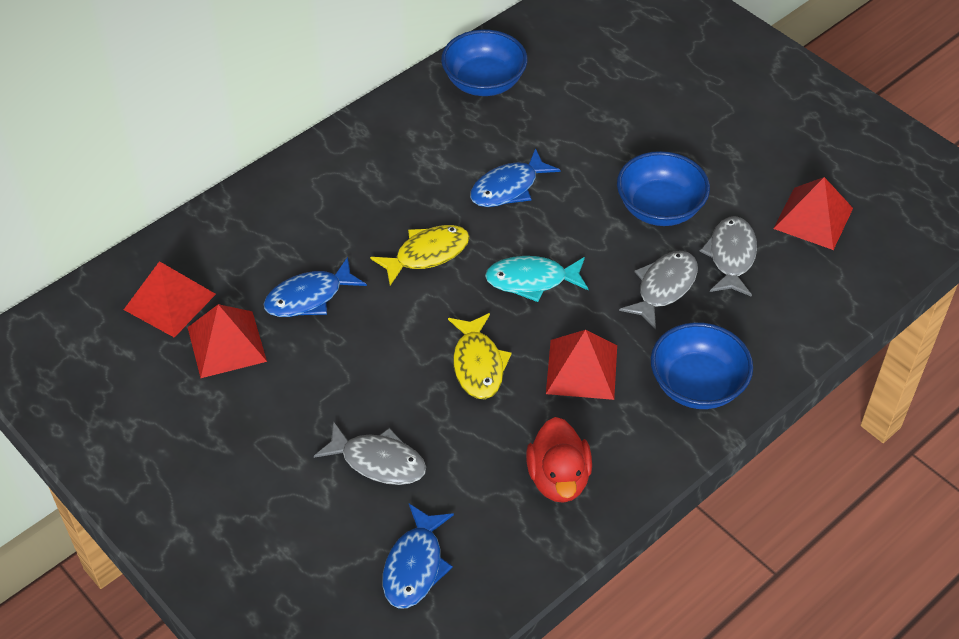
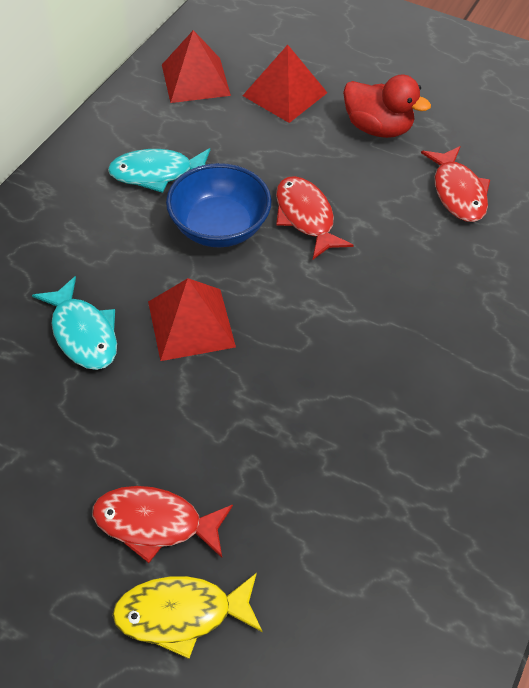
blue bowl: [441,30,527,96] [617,151,710,226] [651,322,753,409] = 3 -> [166,163,271,247] = 1
blue fish: [264,257,367,317] [382,504,454,608] [470,148,561,207] = 3 -> none = 0
grey fish: [314,421,426,485] [619,251,698,330] [699,216,757,297] = 3 -> none = 0
red fish: none = 0 -> [92,486,233,563] [276,176,354,259] [421,146,490,222] = 3
red pyramid: [124,261,216,338] [188,304,267,378] [546,330,617,400] [773,177,853,250] = 4 -> [148,278,236,361] [162,30,231,103] [242,45,327,123] = 3
turquoise fish: [485,256,588,302] = 1 -> [32,276,117,370] [108,148,210,193] = 2
yellow fish: [370,225,470,285] [448,313,512,399] = 2 -> [112,573,263,659] = 1

